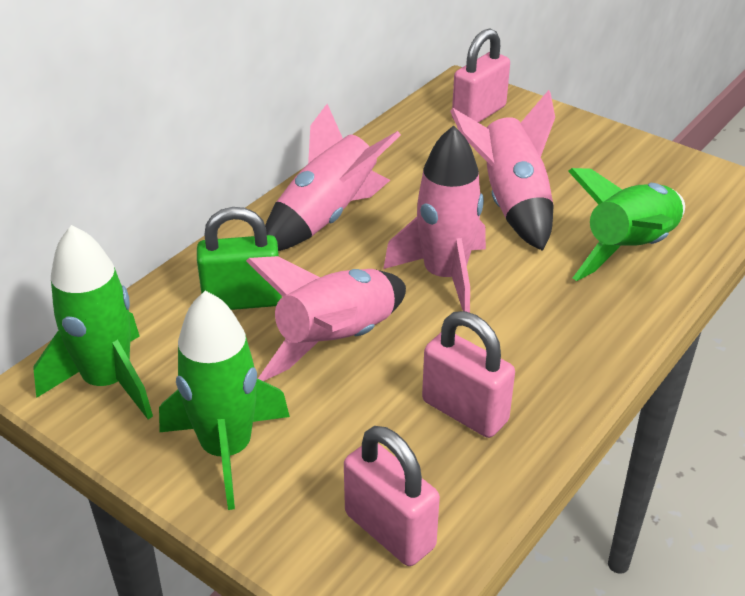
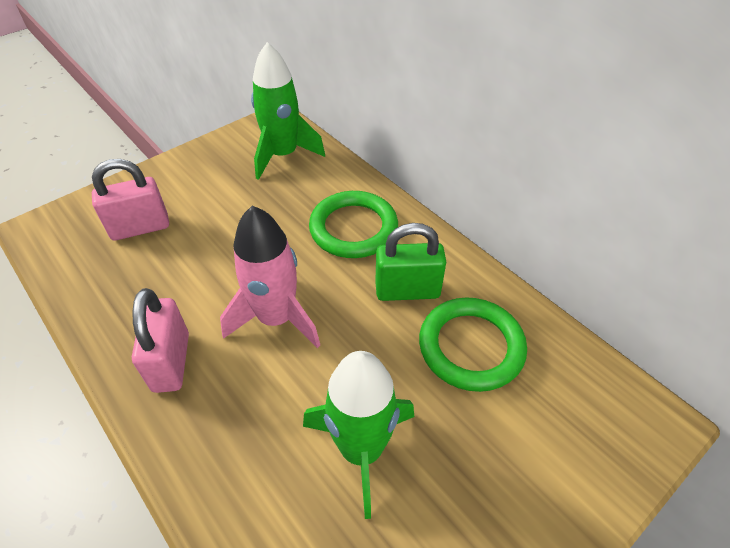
green ring: none = 0 -> [309,191,398,258] [419,297,527,392] = 2
green rocket: [33,225,153,420] [159,291,290,510] [568,168,685,281] = 3 -> [251,42,325,180] [303,351,414,519] = 2
pink padlock: [344,426,440,566] [422,311,515,438] [452,28,510,123] = 3 -> [92,159,169,241] [132,288,189,393] = 2
pink rocket: [246,256,406,381] [265,104,401,251] [383,125,486,313] [450,90,555,251] = 4 -> [220,206,320,348] = 1

